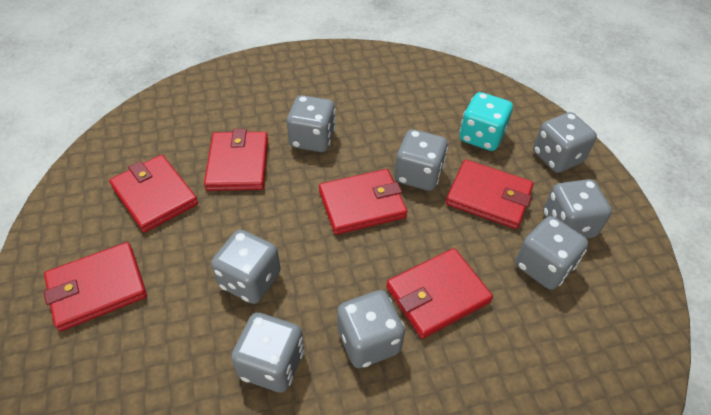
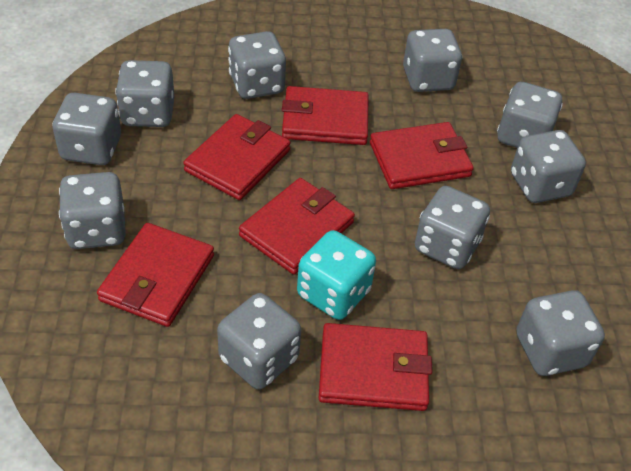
grey dice: [211,230,281,304] [231,313,304,393] [287,95,336,152] [337,290,405,368] [395,129,448,191] [515,216,588,290] [533,112,597,173] [544,179,612,239] = 8 -> [52,93,121,165] [59,172,126,249] [115,60,174,127] [217,293,301,389] [228,31,286,99] [403,29,462,92] [415,186,490,269] [497,82,563,148] [511,130,586,203] [516,290,605,376] = 10

